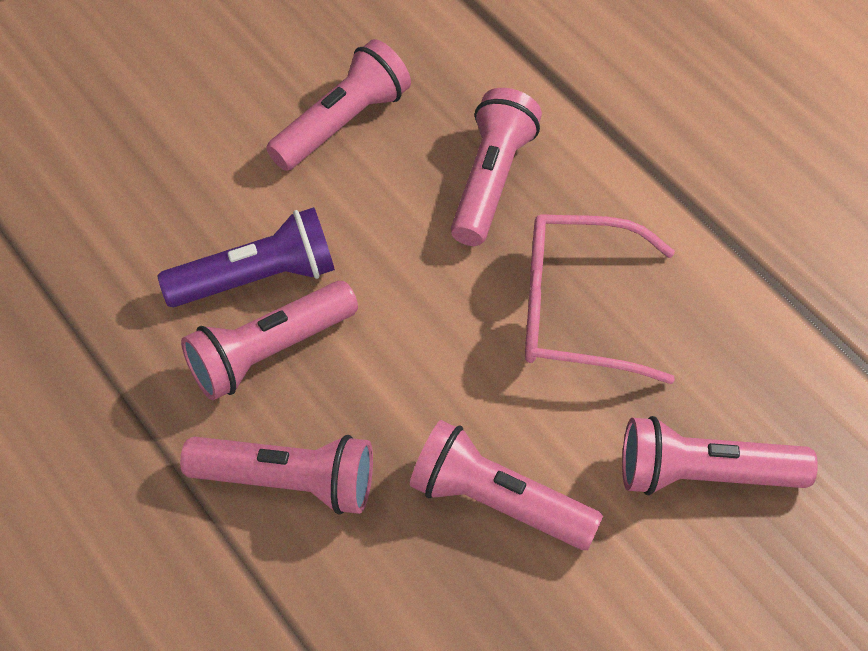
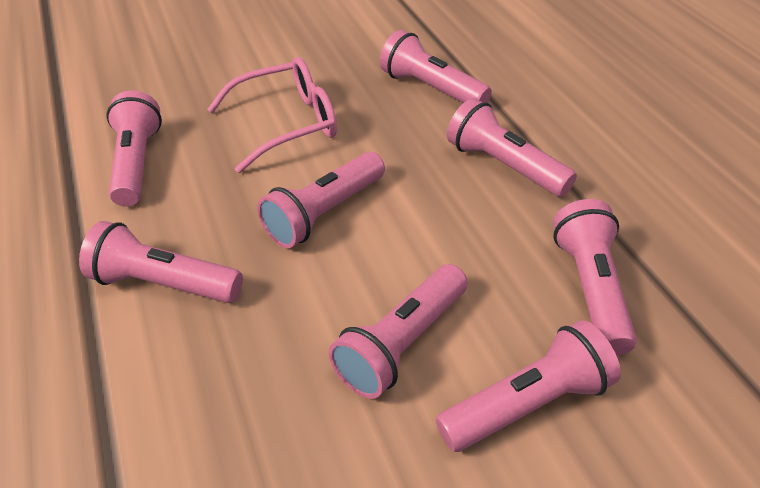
pink flashlight: [180,435,373,515] [181,281,358,401] [266,39,411,171] [410,420,603,550] [451,88,542,246] [622,416,818,495] = 6 -> [79,221,243,303] [106,91,162,207] [257,152,385,248] [329,264,468,399] [380,30,492,103] [436,320,621,452] [447,98,577,197] [553,199,637,356] = 8
purple flashlight: [158,207,335,307] = 1 -> none = 0

